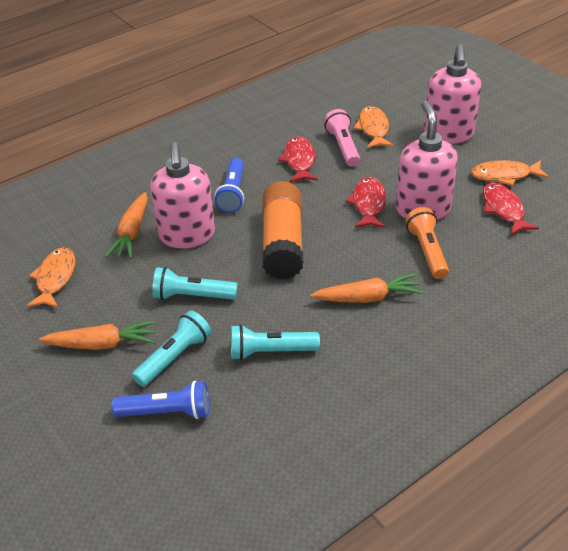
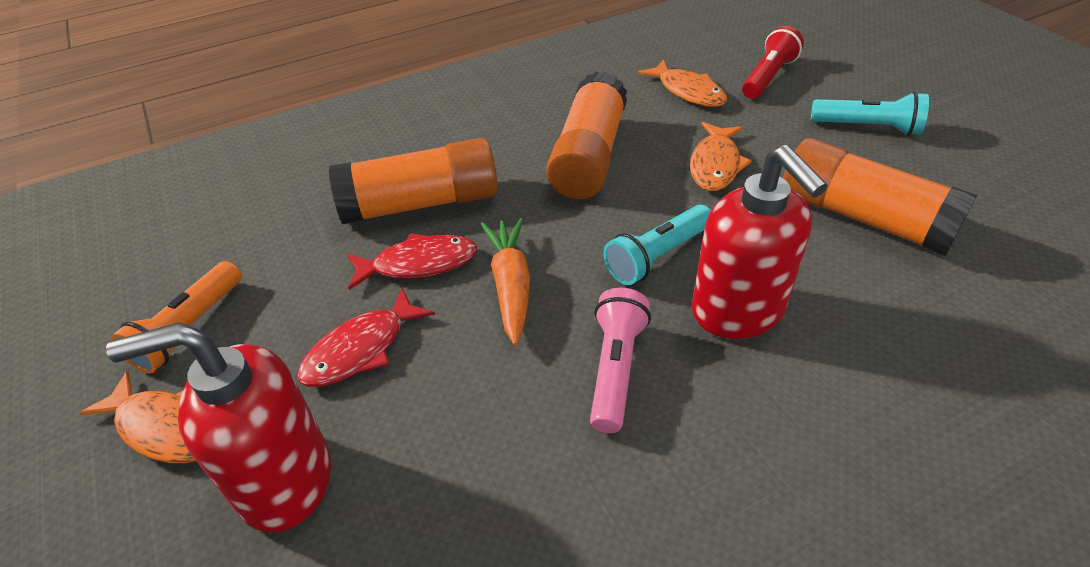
blue flashlight: [112,381,209,419] [214,158,244,213] = 2 -> none = 0
orange carrot: [39,320,156,350] [105,192,148,259] [310,273,423,303] = 3 -> [481,218,530,345] = 1
orange glue stick: [262,181,303,279] = 1 -> [328,138,498,224] [546,72,627,199] [783,138,977,256] = 3
pink soap dispenser: [150,142,215,248] [396,100,458,220] [424,44,481,144] = 3 -> none = 0
red fish: [278,136,318,182] [346,177,386,228] [483,183,539,235] = 3 -> [297,288,435,387] [347,233,477,290] = 2
red flashlight: none = 0 -> [742,26,804,99] = 1
red soap dispenser: none = 0 -> [106,322,331,532] [692,145,828,339] = 2
turquoise flashlight: [132,310,212,387] [152,267,238,300] [231,324,320,360] = 3 -> [604,205,711,285] [811,92,929,136] = 2

